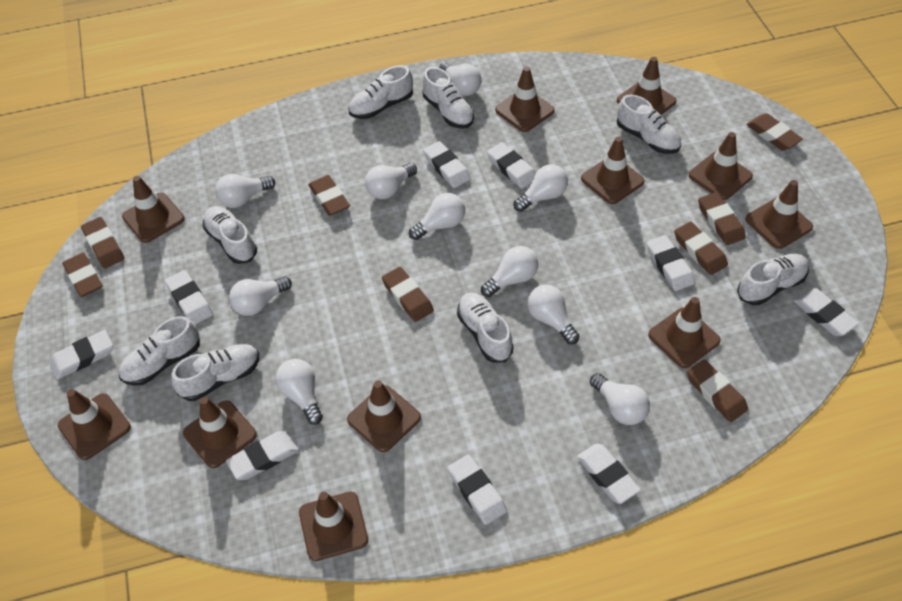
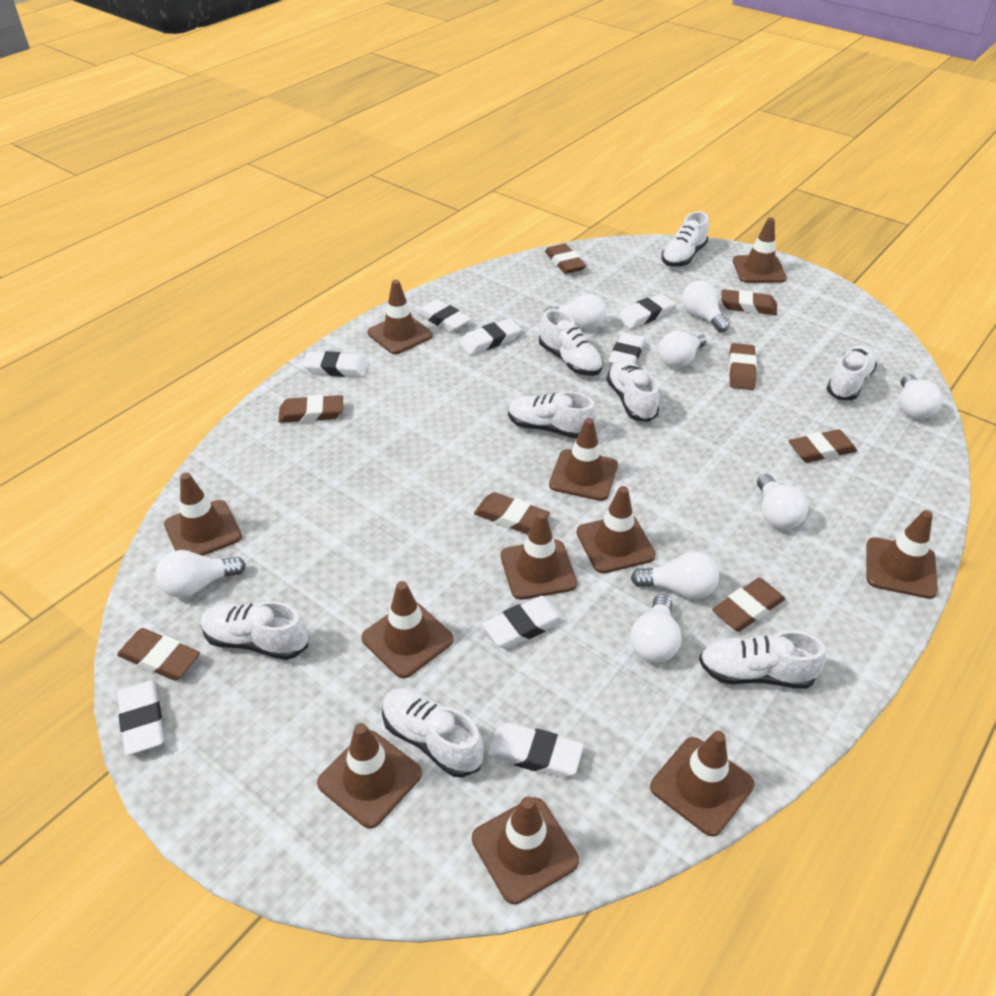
white eraser: [50,330,113,380] [165,270,213,325] [226,431,299,480] [423,141,471,188] [448,455,507,525] [487,142,536,189] [577,443,641,504] [647,235,695,291] [793,288,859,336] = 9 -> [117,680,164,755] [302,351,368,377] [417,299,471,332] [460,319,521,355] [482,596,565,649] [488,723,584,778] [608,333,645,365] [617,294,675,329] = 8
white light bulb: [215,174,275,208] [229,276,292,316] [275,359,323,425] [365,163,417,199] [409,193,465,240] [439,62,481,96] [481,246,538,297] [514,164,568,212] [527,285,579,344] [590,373,650,425] = 10 -> [156,550,246,598] [545,294,607,330] [630,594,682,663] [631,551,719,599] [659,330,706,368] [682,281,730,333] [757,474,808,529] [899,374,942,419] = 8

